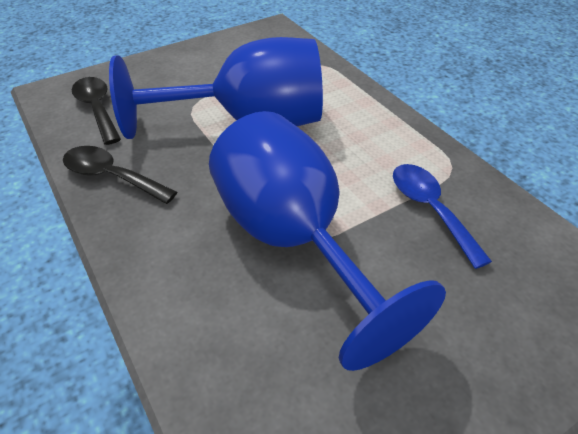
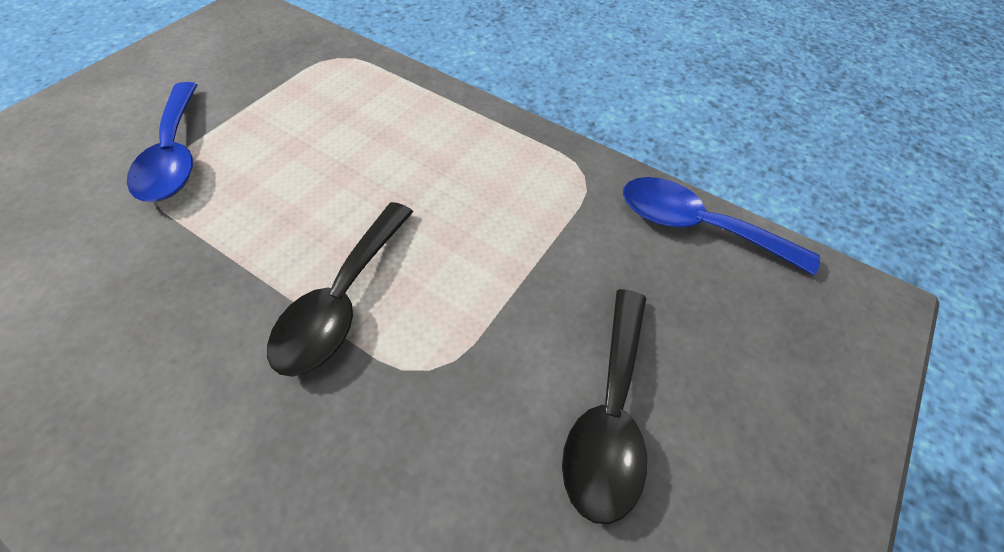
blue goblet: [109,37,323,139] [209,111,446,371] = 2 -> none = 0
blue spoon: [393,164,492,269] = 1 -> [127,82,197,202] [623,177,820,276] = 2

